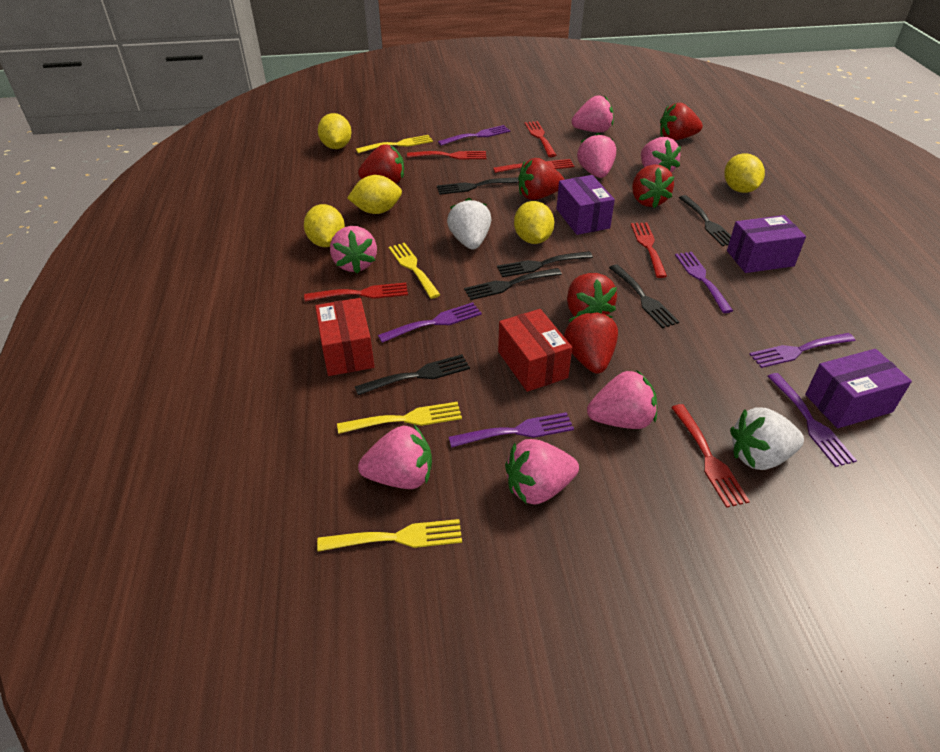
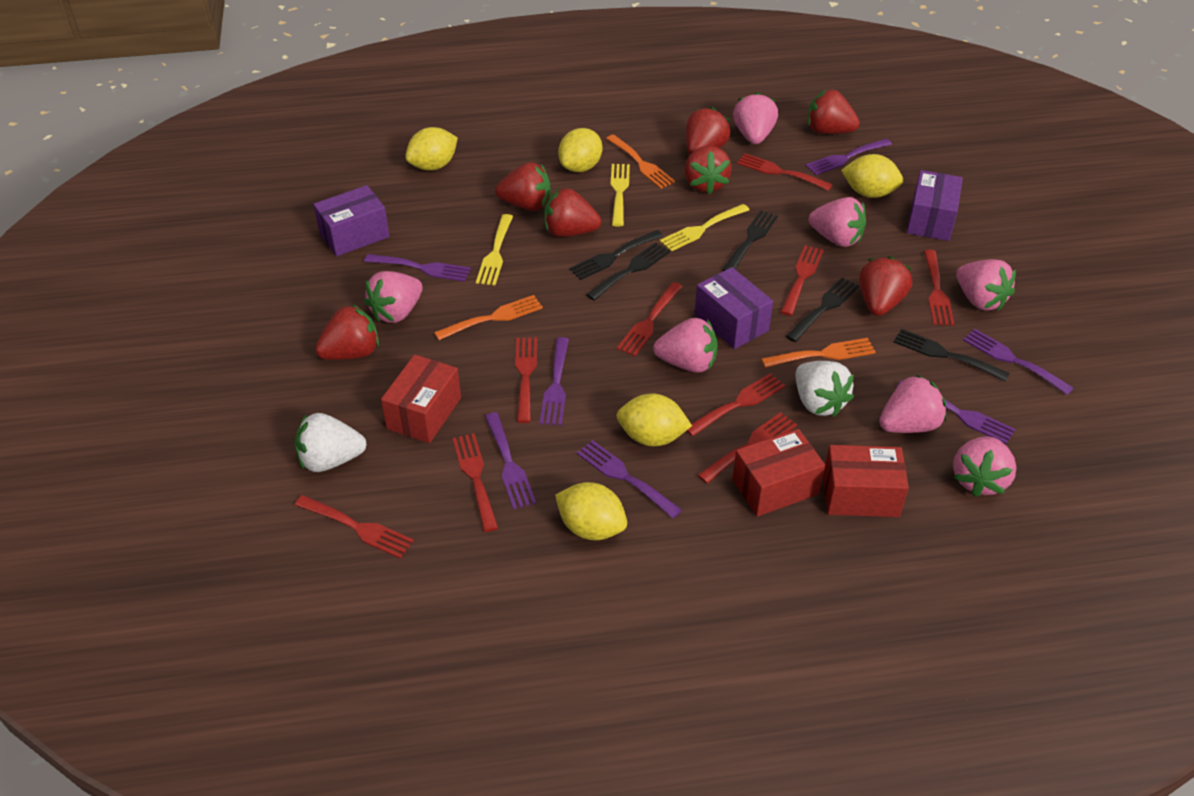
black fork: [355,354,470,395] [437,177,519,195] [464,268,562,300] [497,251,593,277] [609,264,679,328] [679,195,731,246] = 6 -> [569,230,663,280] [586,242,670,301] [722,210,778,271] [786,277,859,342] [893,329,1010,381] = 5
orange fork: none = 0 -> [434,295,543,340] [606,135,675,189] [761,338,876,368] = 3
purple fork: [378,302,482,343] [438,125,510,146] [449,412,574,448] [675,252,733,313] [749,333,855,368] [767,373,857,467] = 6 -> [364,254,471,282] [485,412,536,509] [540,337,569,426] [577,440,682,519] [805,139,892,175] [897,380,1015,444] [963,329,1074,395] = 7
red box: [315,298,375,376] [498,309,572,392] = 2 -> [381,354,461,443] [732,429,825,517] [823,445,909,517] = 3
red fork: [304,283,408,301] [407,151,486,160] [493,159,574,173] [525,121,556,157] [631,222,667,278] [671,404,750,508] = 6 -> [295,495,414,559] [452,433,498,532] [515,338,537,423] [617,282,683,356] [686,373,785,437] [698,412,797,484] [737,153,833,191] [781,245,824,316] [924,250,954,326] = 9
red strawberry: [358,144,404,184] [518,158,565,200] [564,310,618,374] [567,273,617,317] [632,164,674,208] [660,103,703,141] = 6 -> [315,304,379,360] [495,162,551,211] [544,188,601,237] [685,146,732,194] [686,107,730,155] [808,89,860,134] [859,256,912,316] = 7
yellow fork: [317,519,462,552] [337,402,462,434] [356,135,433,153] [389,243,440,299] = 4 -> [476,214,513,285] [611,164,630,227] [660,204,749,251] = 3

